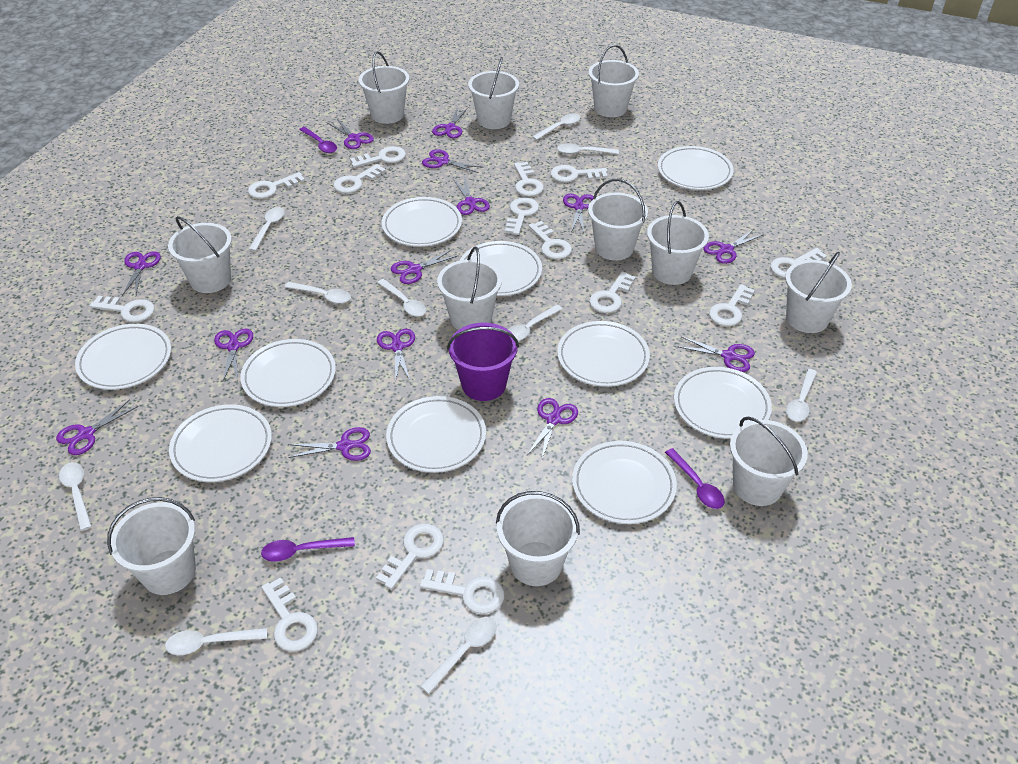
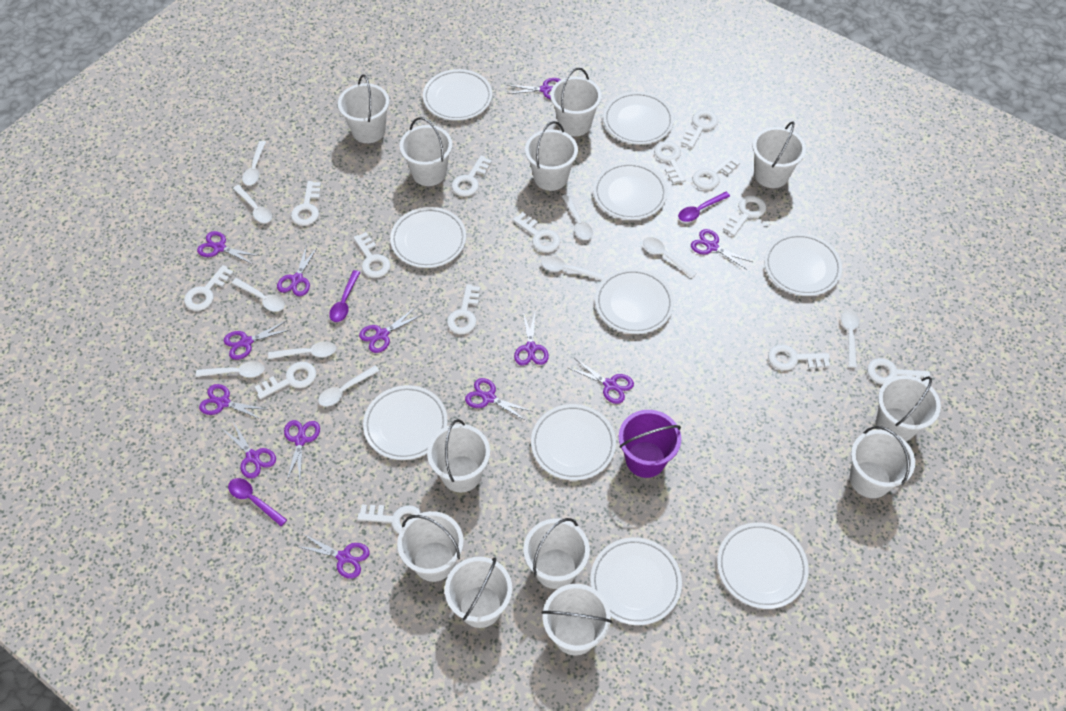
purple scissors: [56,399,138,455] [122,251,161,296] [214,329,253,383] [288,427,371,461] [328,119,374,149] [377,329,415,383] [391,249,459,284] [422,150,484,173] [432,107,468,138] [453,179,490,215] [527,398,578,459] [563,194,594,233] [677,337,755,372] [703,229,764,264] = 14 -> [197,231,259,265] [199,384,266,420] [221,422,276,479] [224,321,291,360] [277,245,318,296] [284,420,320,482] [296,534,370,579] [359,307,422,353] [465,378,531,421] [507,78,561,99] [514,312,549,366] [568,359,634,404] [691,229,752,270] = 13
white bucket: [107,497,196,595] [168,216,232,293] [359,51,409,124] [437,247,502,330] [468,57,519,129] [496,491,580,586] [588,45,639,117] [588,179,648,260] [647,201,709,285] [730,417,808,506] [785,252,852,333] = 11 -> [338,74,390,143] [397,511,464,582] [399,117,452,186] [427,419,490,492] [445,557,512,628] [524,518,590,589] [525,121,578,191] [541,584,612,655] [550,68,602,136] [752,121,806,188] [850,426,915,498] [876,375,941,441] = 12

